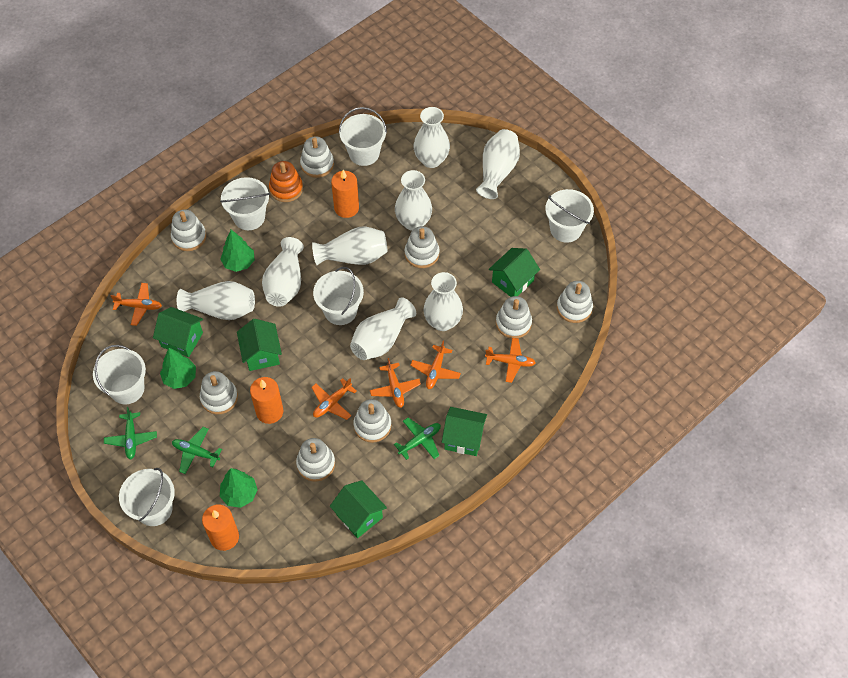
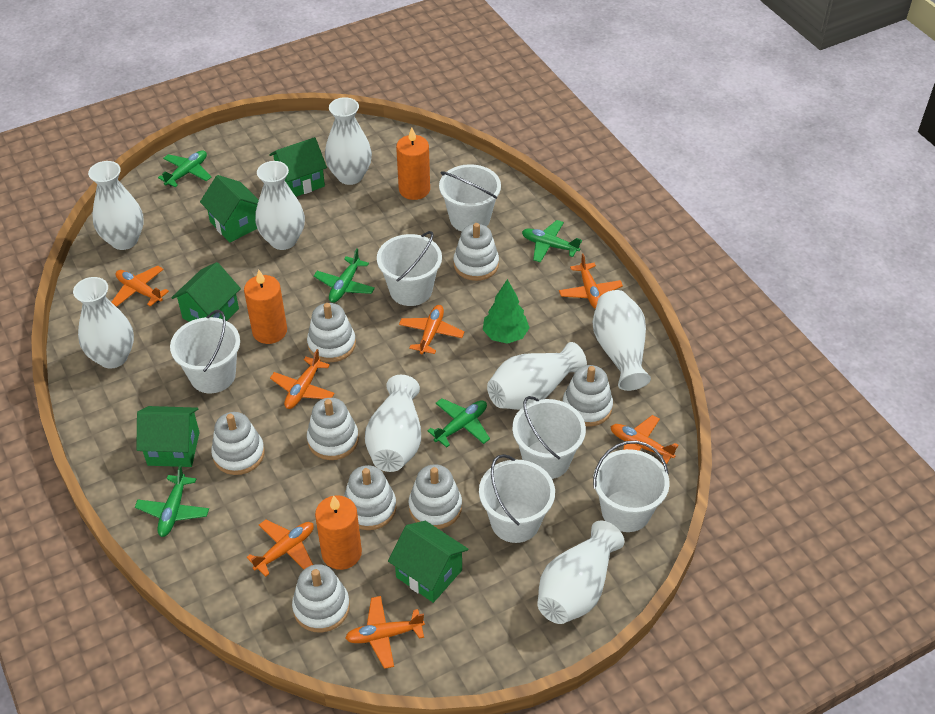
green plane: [104,407,157,460] [172,427,222,474] [394,418,441,460] = 3 -> [135,465,209,537] [158,150,211,187] [314,249,375,303] [427,398,490,448] [522,220,582,263] = 5
green tree: [160,348,196,389] [220,230,255,272] [220,468,258,508] = 3 -> [483,279,530,344] = 1
orange plane: [111,283,162,326] [311,378,357,420] [370,358,421,408] [410,341,461,389] [485,338,536,383] = 5 -> [112,266,169,307] [246,519,314,577] [270,349,335,409] [345,596,425,669] [399,305,464,355] [559,254,623,309] [611,415,679,464] = 7
orange stacking toy: [269,161,303,202] = 1 -> none = 0

